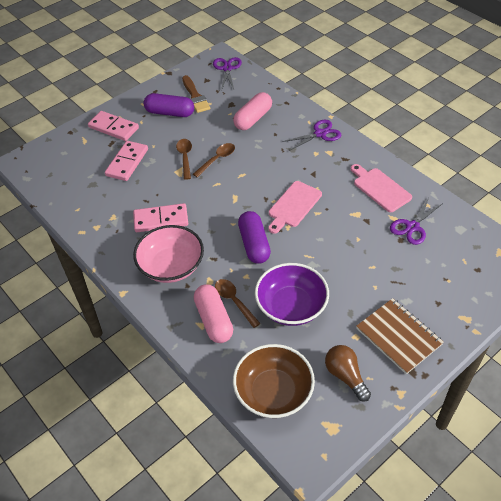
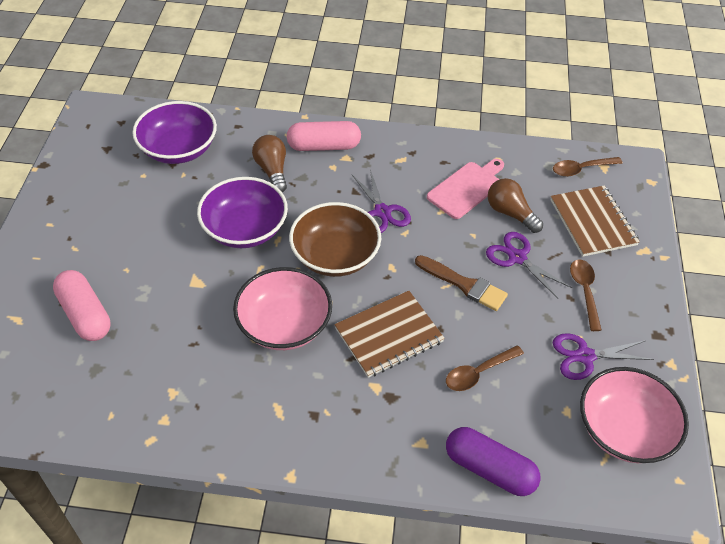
brown light bulb: [325,345,371,402] = 1 -> [252,135,287,193] [488,178,543,233] = 2
brown notebook: [356,298,444,374] = 1 -> [334,291,445,378] [550,185,640,257] = 2
pink bowl: [133,225,204,283] = 1 -> [233,267,332,350] [580,367,689,463] = 2
pink cutting board: [268,181,322,234] [351,164,412,212] = 2 -> [427,159,504,219] = 1
pink domino: [88,111,139,141] [105,141,148,181] [133,203,188,232] = 3 -> none = 0
purple bowl: [255,263,329,326] = 1 -> [132,101,217,164] [197,177,288,248] = 2
purple capsule: [144,93,194,117] [238,211,271,264] = 2 -> [446,427,540,496] = 1

